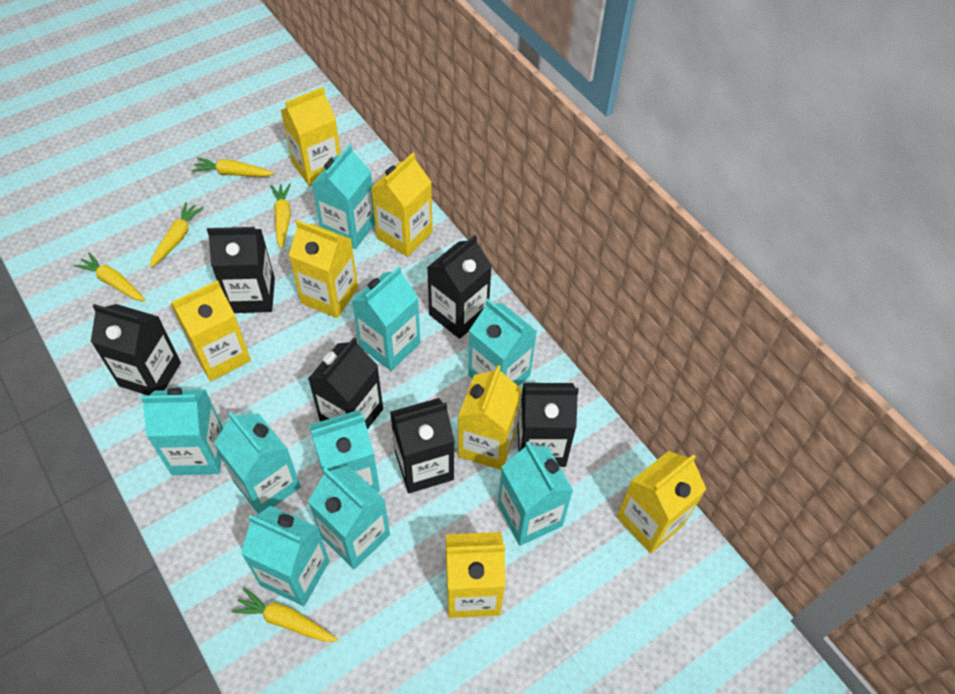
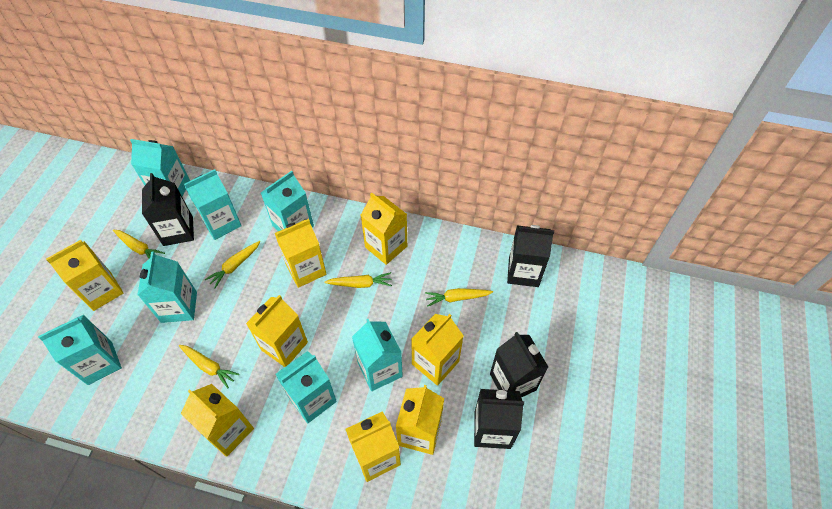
black carton: [91,304,181,396] [207,227,275,313] [308,337,383,429] [390,398,455,493] [427,235,492,339] [518,383,579,467] = 6 -> [142,173,194,246] [474,389,524,449] [490,332,548,397] [507,225,554,287] = 4
turquoise carton: [140,388,223,475] [214,412,301,514] [241,506,329,606] [308,465,390,569] [309,410,380,492] [312,144,375,249] [352,266,420,371] [468,299,537,386] [498,441,573,546] = 9 -> [38,315,122,385] [130,139,190,197] [137,251,197,323] [184,169,242,240] [261,171,314,231] [276,351,337,423] [352,319,403,391] = 7
yellow carton: [171,280,251,381] [281,87,341,186] [289,220,358,318] [371,153,433,257] [446,532,505,618] [458,365,522,470] [617,451,706,553] = 7 -> [46,240,124,311] [181,384,254,457] [246,295,308,367] [274,219,326,288] [345,411,401,482] [361,192,407,265] [396,385,444,455] [411,314,464,386] = 8

